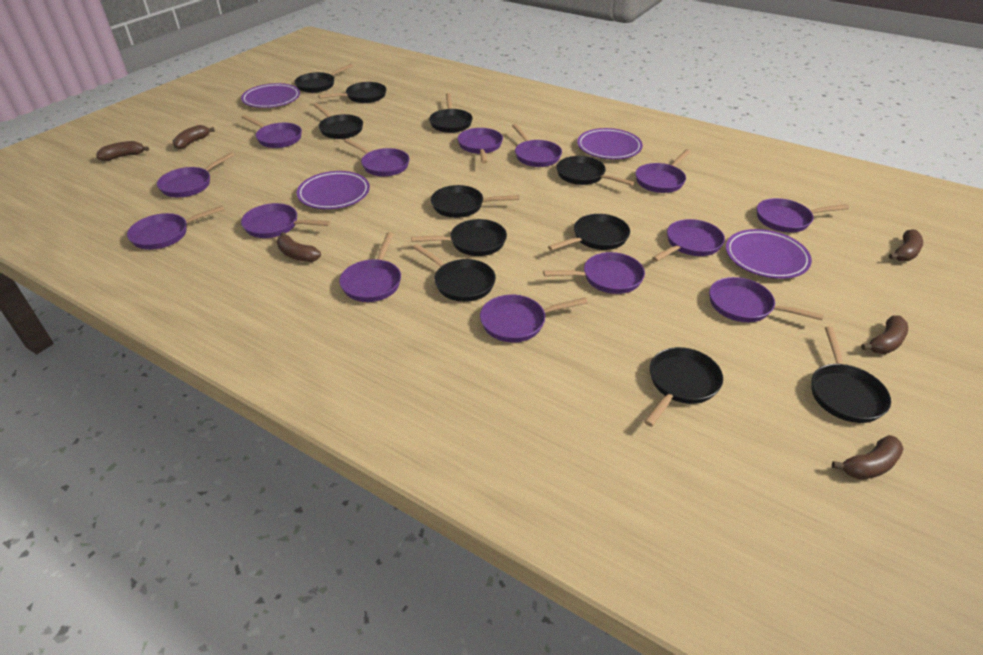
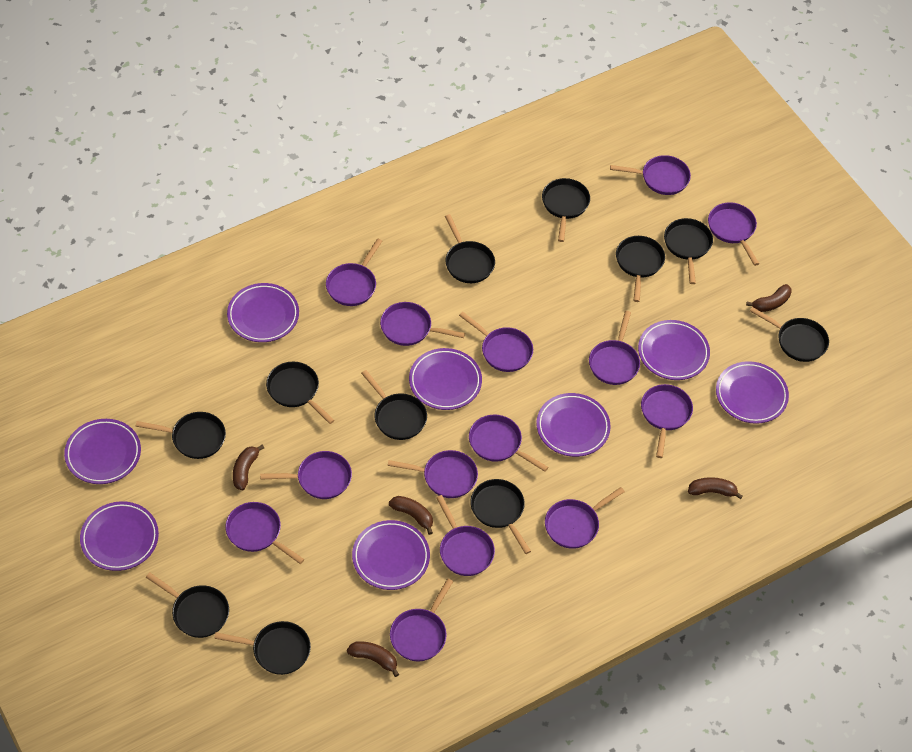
brown banana: [96,141,149,161] [172,125,215,149] [277,232,321,262] [832,435,904,479] [861,315,908,354] [889,229,923,262] = 6 -> [233,445,264,490] [347,641,399,677] [389,496,433,535] [688,477,743,499] [746,284,792,312] = 5
purple plate: [241,83,300,108] [297,171,370,209] [577,128,643,159] [726,229,812,279] = 4 -> [64,419,141,484] [80,501,159,571] [227,283,299,342] [352,520,430,590] [409,348,482,410] [536,393,611,457] [638,320,710,380] [716,361,789,424] = 8

